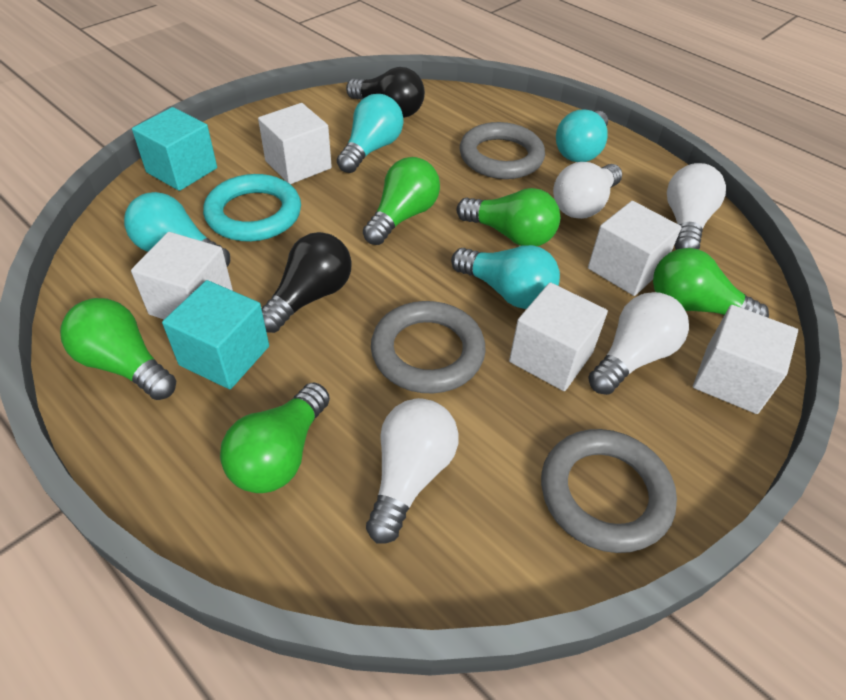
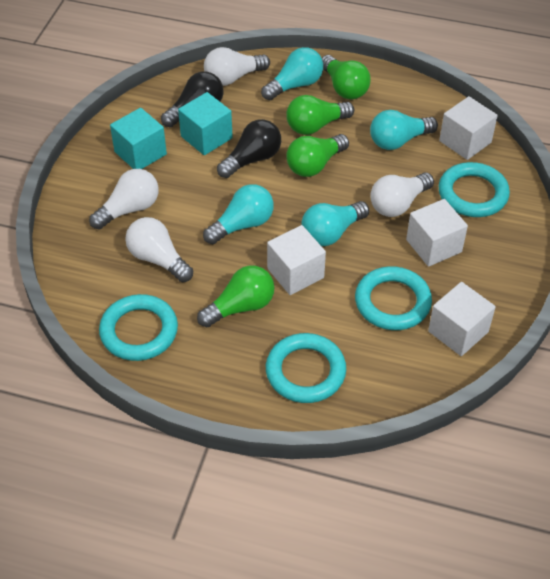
green light bulb: [60,298,176,400] [220,382,330,493] [363,157,440,245] [457,188,560,246] [653,248,769,318] = 5 -> [197,265,274,327] [286,95,354,135] [286,134,349,177] [322,55,371,99] = 4
grey ring: [371,301,486,393] [460,122,545,179] [541,429,677,553] = 3 -> none = 0
turquoise ring: [203,174,301,242] = 1 -> [99,294,178,361] [266,333,346,403] [355,266,432,330] [439,162,510,217] = 4
white cube: [131,232,233,319] [258,103,332,184] [509,282,608,391] [588,201,682,296] [693,305,798,414] = 5 -> [267,225,326,295] [406,199,468,267] [428,282,496,356] [439,96,498,160] = 4

